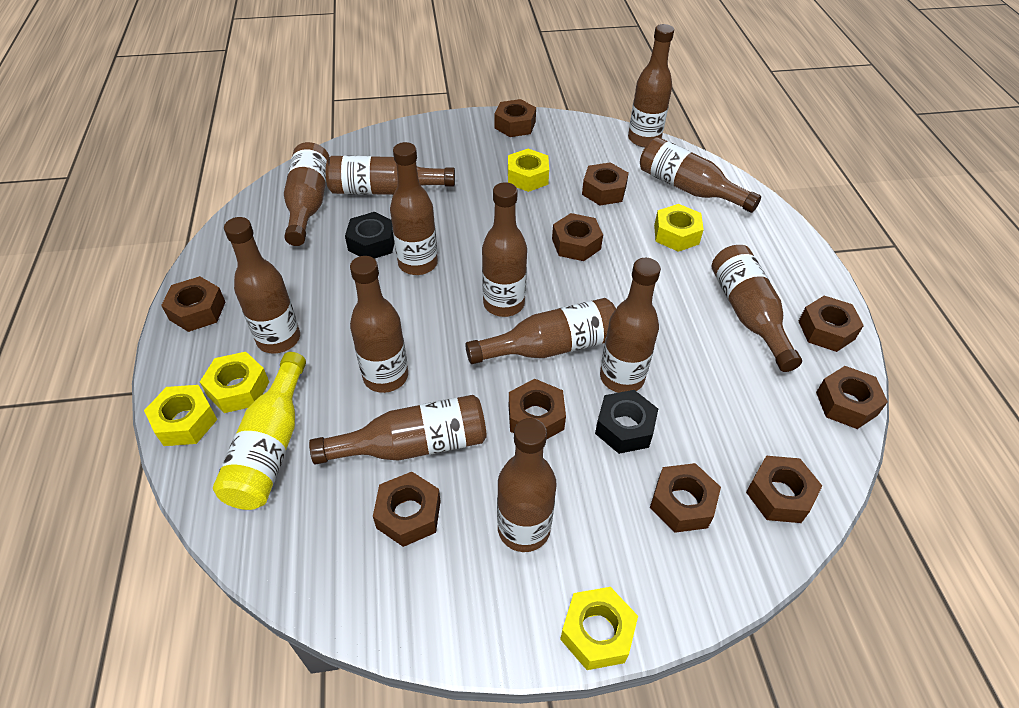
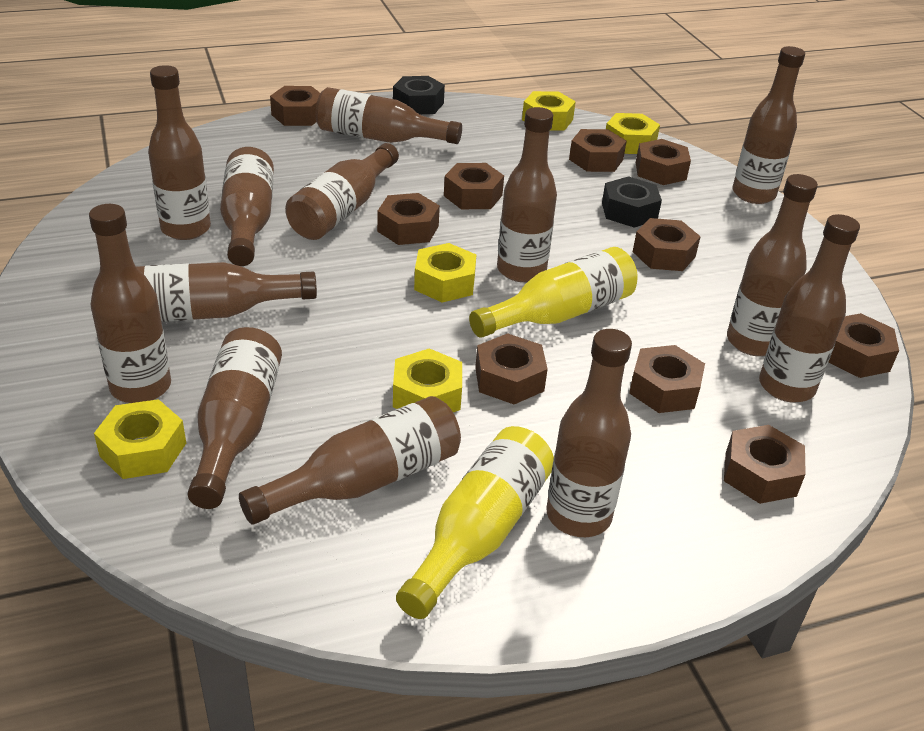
yellow bottle: [213,352,306,510] = 1 -> [396,426,554,619] [469,247,638,338] = 2

